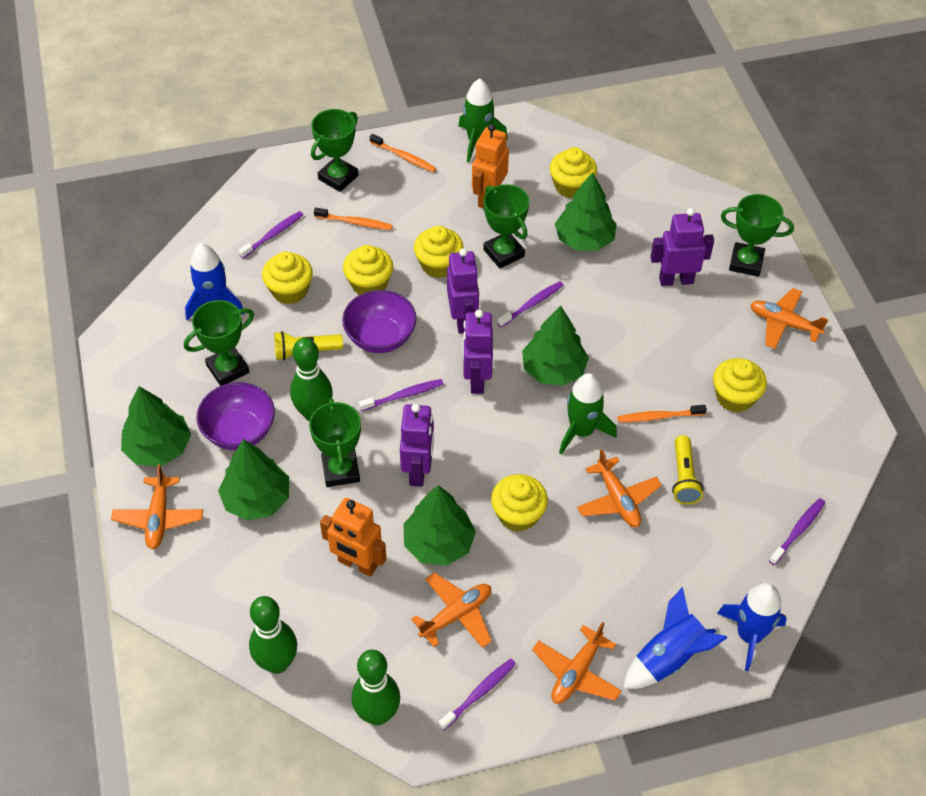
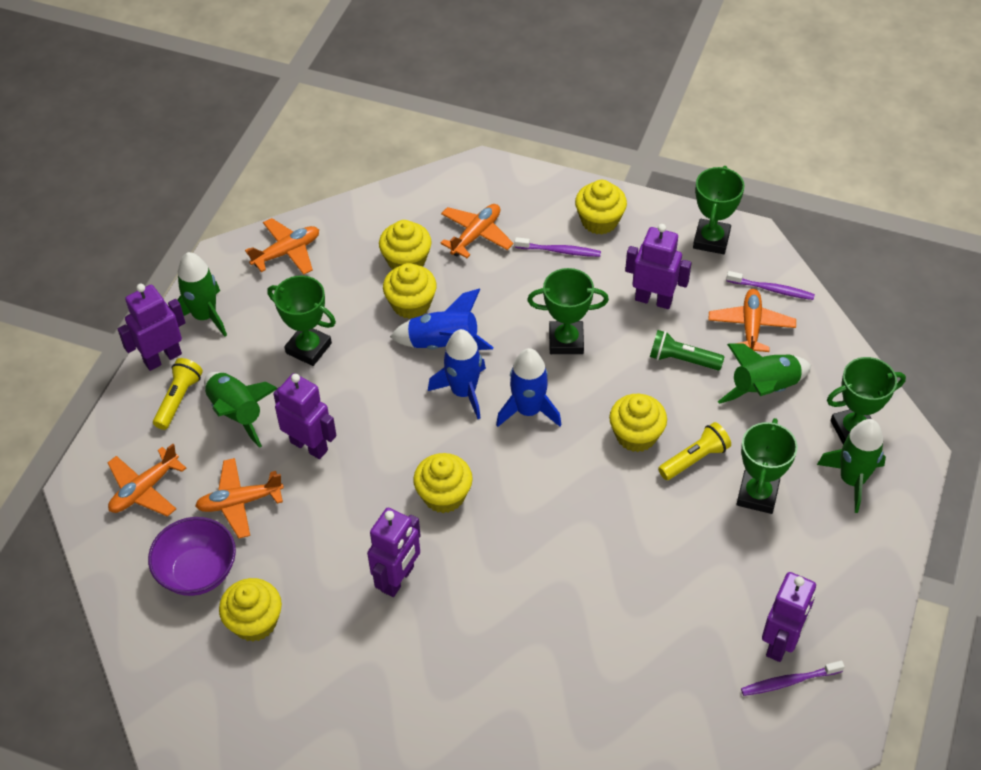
green bowling pin: [249,596,297,674] [290,338,333,421] [351,650,400,725] = 3 -> none = 0
green flashlight: none = 0 -> [650,330,724,370] = 1
green rocket: [458,79,508,162] [559,373,617,454] = 2 -> [177,252,227,337] [204,372,277,448] [718,344,811,404] [817,419,886,513] = 4
green tree: [121,386,191,466] [218,439,289,521] [403,485,476,566] [522,305,589,386] [555,172,617,250] = 5 -> none = 0
orange robot: [320,498,387,577] [472,124,509,209] = 2 -> none = 0
orange toothbrush: [314,207,393,230] [370,134,436,172] [617,405,707,422] = 3 -> none = 0
purple bowl: [196,382,275,450] [342,290,417,353] = 2 -> [148,517,236,596] = 1
purple robot: [400,404,434,487] [447,248,479,334] [463,310,493,394] [650,208,714,286] = 4 -> [118,284,186,371] [273,373,336,459] [367,508,421,597] [625,224,692,309] [762,572,816,662] = 5
purple toothbrush: [238,211,303,258] [359,379,443,411] [439,659,516,730] [497,281,563,327] [769,498,825,565] = 5 -> [515,237,601,257] [726,271,815,300] [741,660,845,696] = 3

